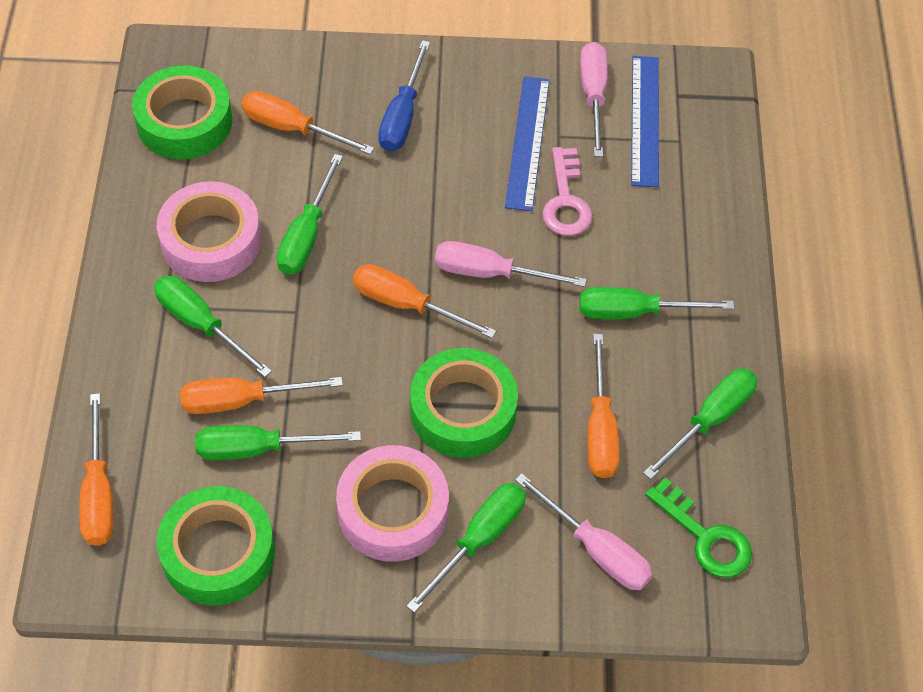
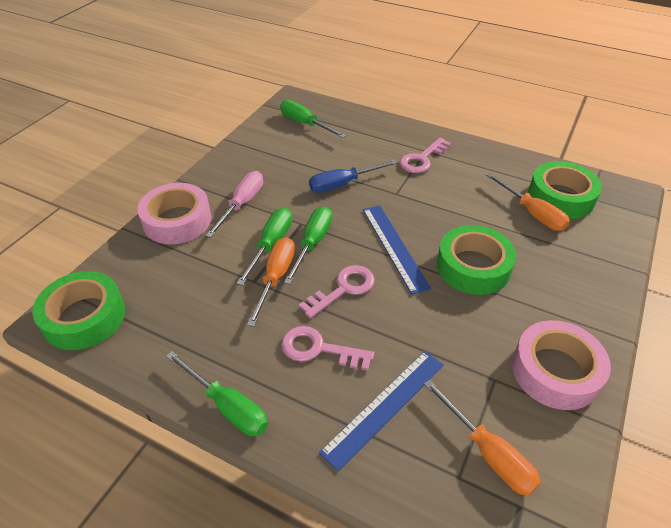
green key: [645,478,752,578] = 1 -> none = 0
green screwdriver: [154,276,272,377] [195,425,361,460] [276,154,343,275] [407,483,526,613] [579,287,734,319] [643,368,757,479] = 6 -> [166,351,268,436] [237,208,292,286] [280,100,346,138] [284,207,332,285] = 4
orange screwdriver: [79,393,114,546] [180,377,343,414] [241,91,374,154] [353,264,496,338] [587,334,620,478] = 5 -> [247,237,295,327] [424,380,541,496] [486,173,570,231] = 3
pink key: [542,147,593,236] = 1 -> [281,326,374,371] [299,265,375,319] [400,138,451,173] = 3
pink screwdriver: [435,241,587,287] [515,473,653,590] [580,42,608,157] = 3 -> [206,171,263,238] = 1

